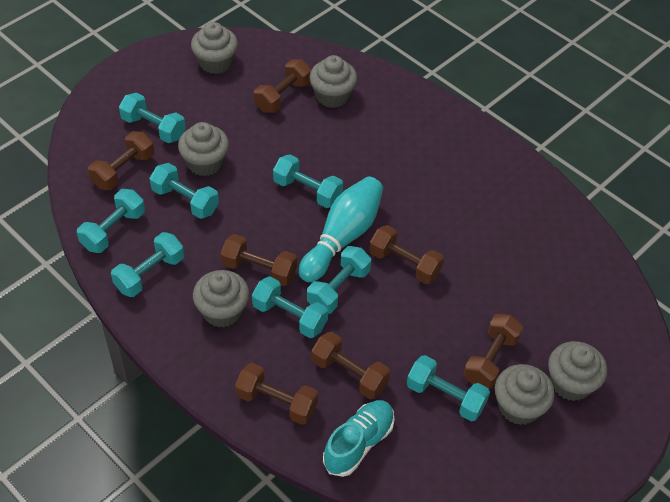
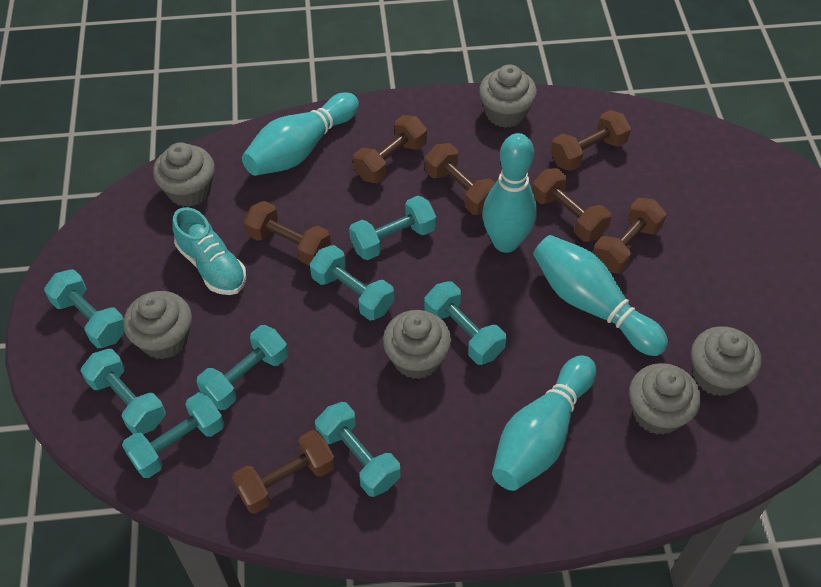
turquoise bowling pin: [299,176,383,282] = 1 -> [242,92,359,176] [482,133,537,253] [492,355,596,491] [533,235,668,356] = 4

